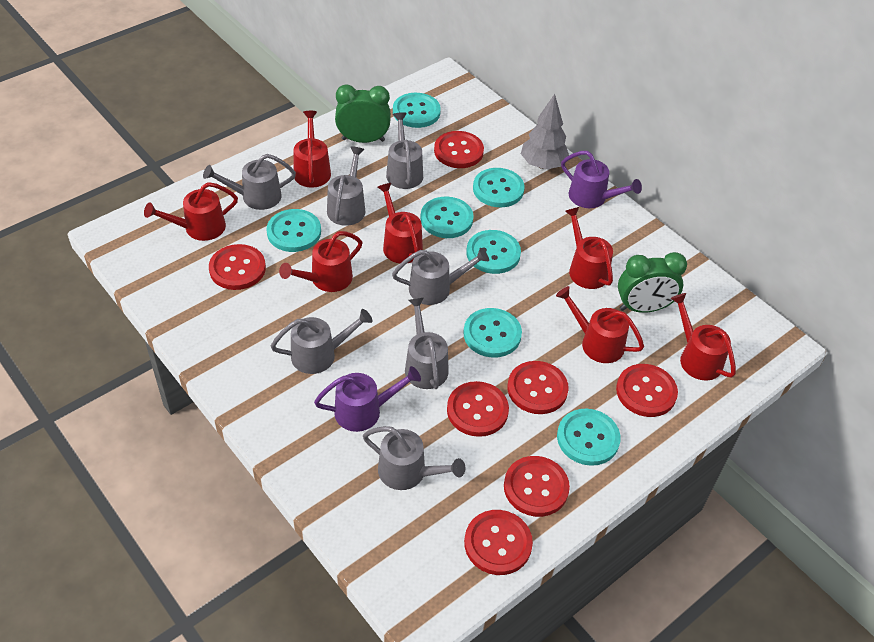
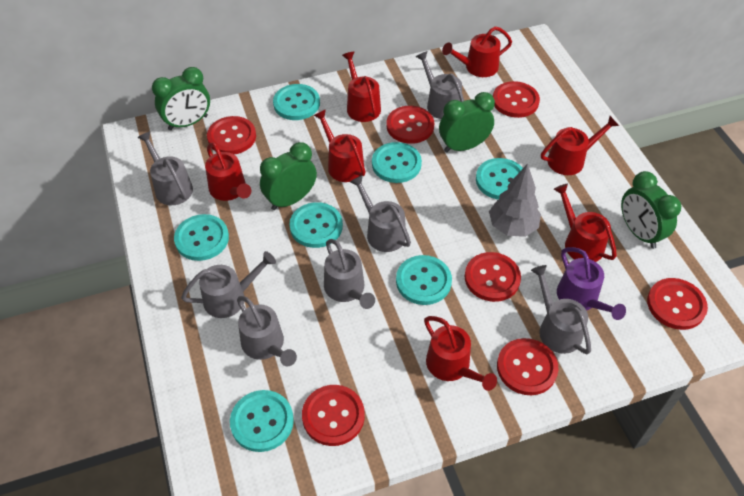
green clock: [335,84,391,143] [618,252,687,313] = 2 -> [152,67,210,130] [260,142,317,210] [439,92,495,153] [621,171,681,249] = 4
purple watering can: [314,366,421,432] [561,151,642,208] = 2 -> [557,247,626,320] = 1

